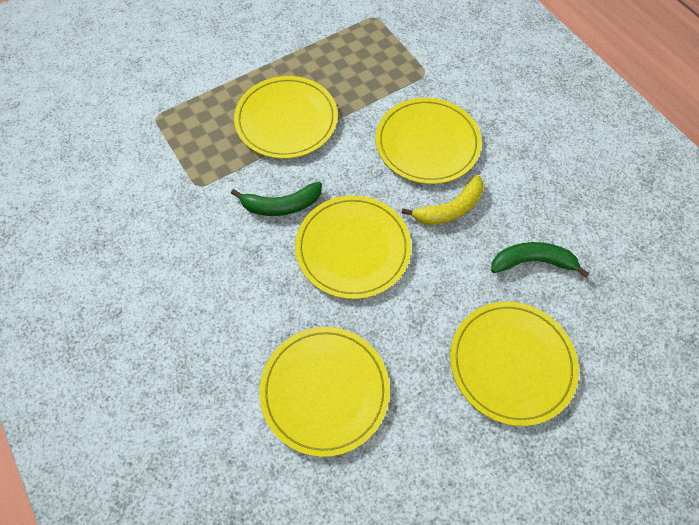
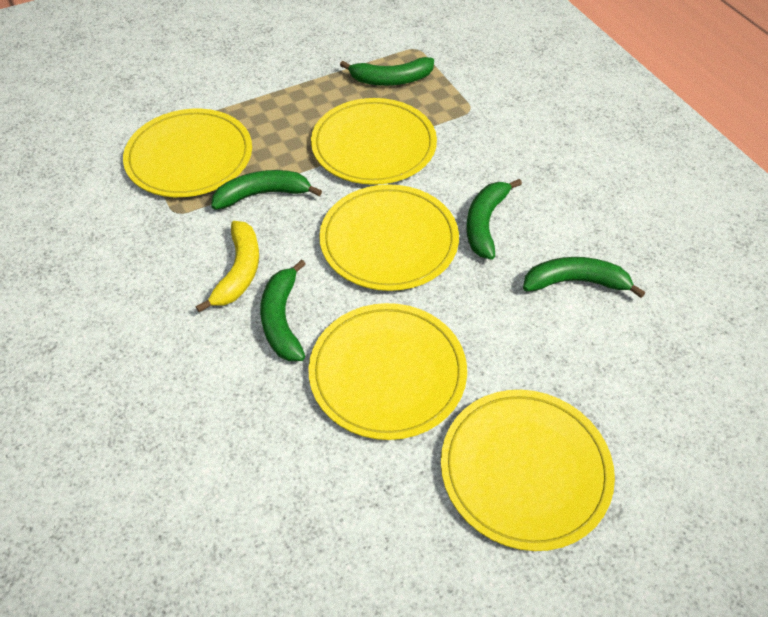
green banana: [231,182,322,216] [491,242,590,278] = 2 -> [211,170,322,210] [260,259,306,361] [340,57,434,86] [466,179,522,260] [523,257,645,298] = 5

